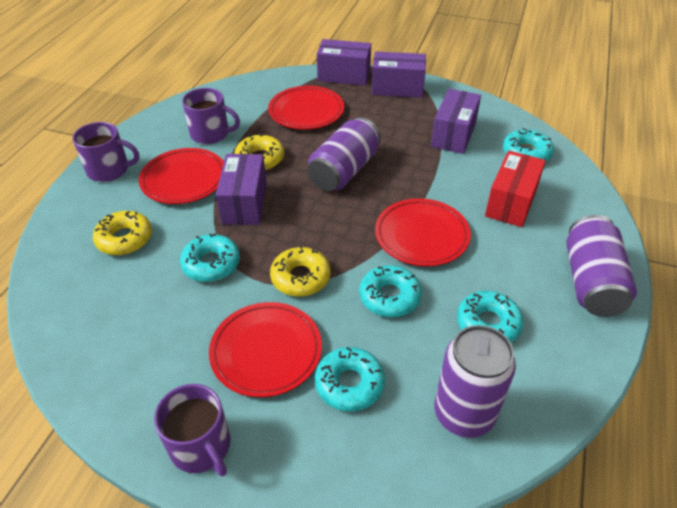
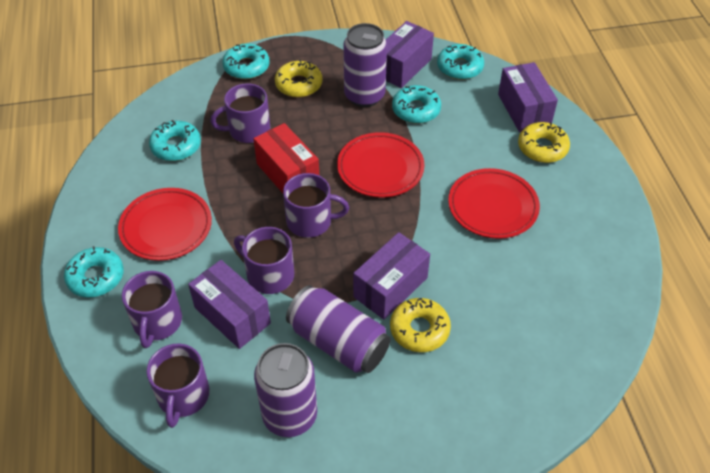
purple mug: [73,122,139,182] [154,384,230,476] [182,88,240,144] = 3 -> [122,271,182,348] [146,343,210,428] [210,83,270,143] [234,227,294,294] [283,173,349,238] = 5
red plate: [139,148,224,204] [209,302,322,397] [268,86,344,130] [375,198,471,266] = 4 -> [118,188,212,261] [337,132,425,198] [448,168,540,239] = 3

